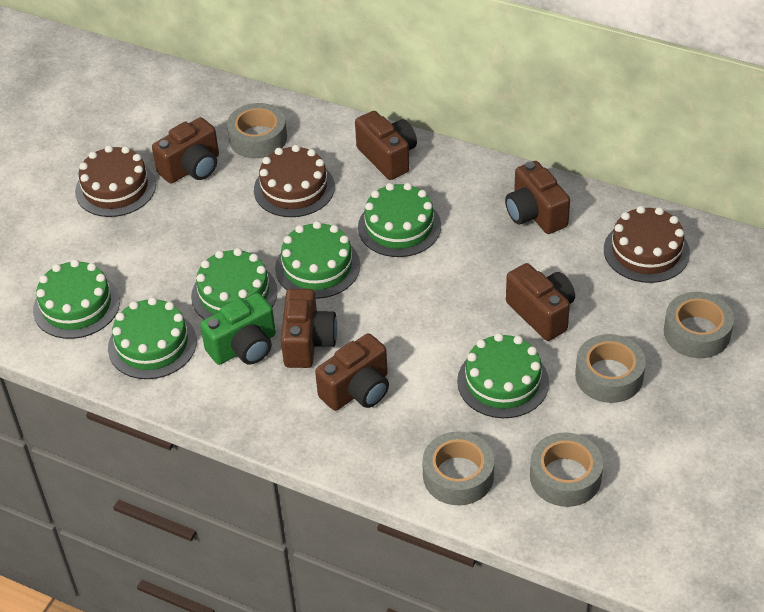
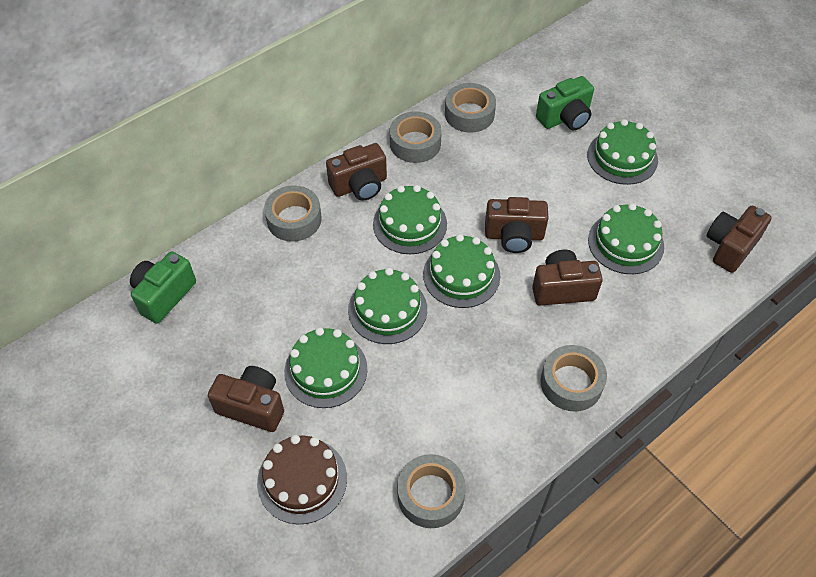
brown cake: [75,145,156,217] [254,145,335,217] [604,206,690,283] = 3 -> [257,435,347,524] = 1
brown camera: [152,117,219,183] [281,289,337,368] [315,333,389,411] [355,111,417,180] [505,161,570,234] [506,263,575,341] = 6 -> [208,366,284,432] [326,143,387,201] [485,197,549,253] [532,250,603,306] [707,206,772,273] = 5
green camera: [200,293,276,365] = 1 -> [130,251,196,324] [536,76,594,130] = 2

